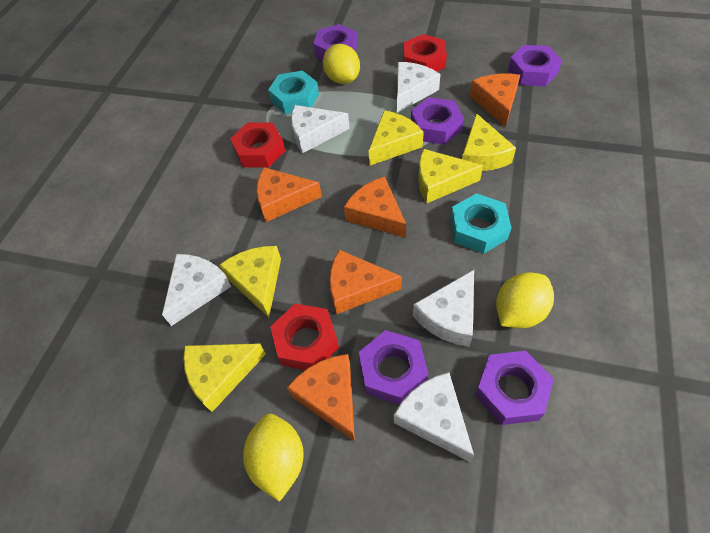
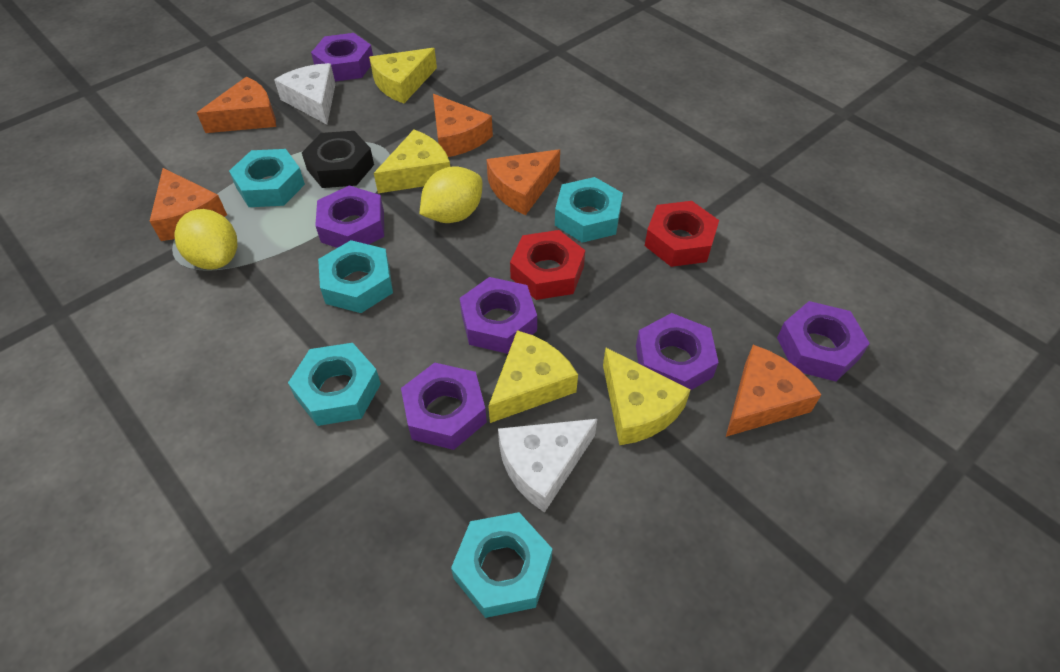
black nut: none = 0 -> [302,131,374,188] = 1
purple nut: [313,24,358,60] [359,330,428,405] [411,97,464,145] [475,351,554,425] [508,45,562,86] = 5 -> [311,33,373,82] [315,186,384,248] [401,362,487,450] [460,277,537,354] [636,313,719,391] [777,301,870,382] = 6
red nut: [230,122,285,168] [270,304,339,370] [403,34,447,72] = 3 -> [510,230,585,300] [645,201,719,267] = 2
turquoise nut: [268,71,319,114] [451,193,511,254] = 2 -> [229,149,305,207] [288,343,381,426] [318,240,393,313] [451,512,552,618] [555,177,623,243] = 5
white cheese: [162,254,231,326] [291,105,350,153] [394,372,474,462] [397,62,440,113] [413,270,474,347] = 5 -> [274,63,336,124] [498,419,597,513] = 2
yellow cheese: [183,343,266,412] [219,246,281,317] [369,110,424,166] [418,149,483,204] [462,113,516,171] = 5 -> [369,48,437,103] [374,130,450,193] [488,330,578,423] [603,348,691,445] = 4
yellow lemon: [243,414,304,502] [323,44,360,84] [496,272,554,328] = 3 -> [174,209,237,270] [420,166,482,223] = 2

